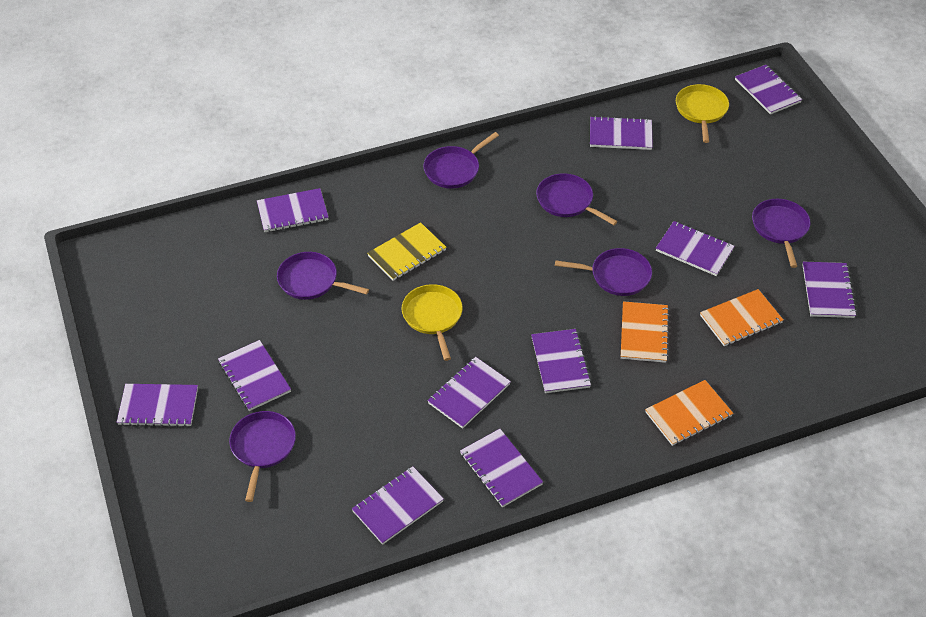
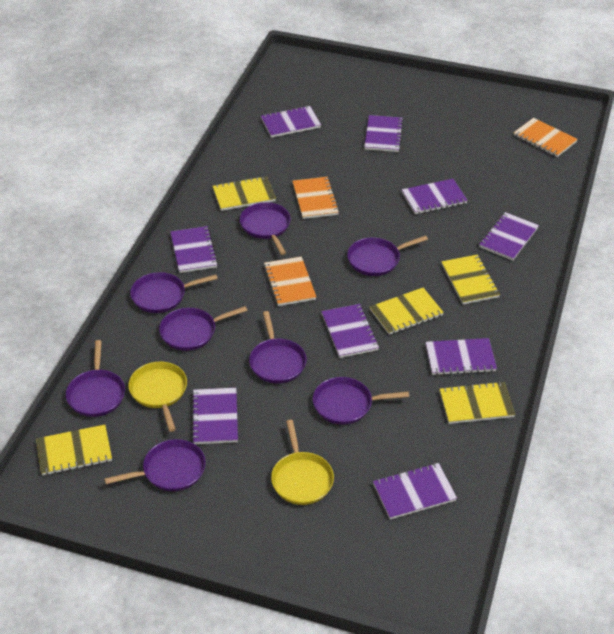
purple notebook: [117,384,198,427] [218,340,291,411] [257,188,329,232] [352,466,444,545] [427,357,511,429] [460,429,543,507] [531,329,592,393] [590,116,653,150] [656,221,734,276] [735,65,802,114] [803,262,857,318] = 11 -> [170,226,218,273] [191,388,238,444] [261,106,321,138] [321,304,379,358] [364,115,404,152] [373,463,457,519] [402,179,468,214] [426,338,497,375] [479,212,539,261] = 9
purple pan: [229,411,296,502] [277,252,369,300] [423,132,499,188] [536,173,618,225] [555,248,652,296] [752,199,811,268] = 6 -> [66,340,125,417] [104,439,206,491] [130,272,218,313] [159,306,248,351] [240,202,291,255] [249,311,307,384] [313,377,409,425] [347,235,428,276] = 8
yellow notebook: [367,222,446,281] = 1 -> [36,425,112,475] [212,176,276,211] [370,287,444,335] [439,381,515,424] [441,255,500,304] = 5

